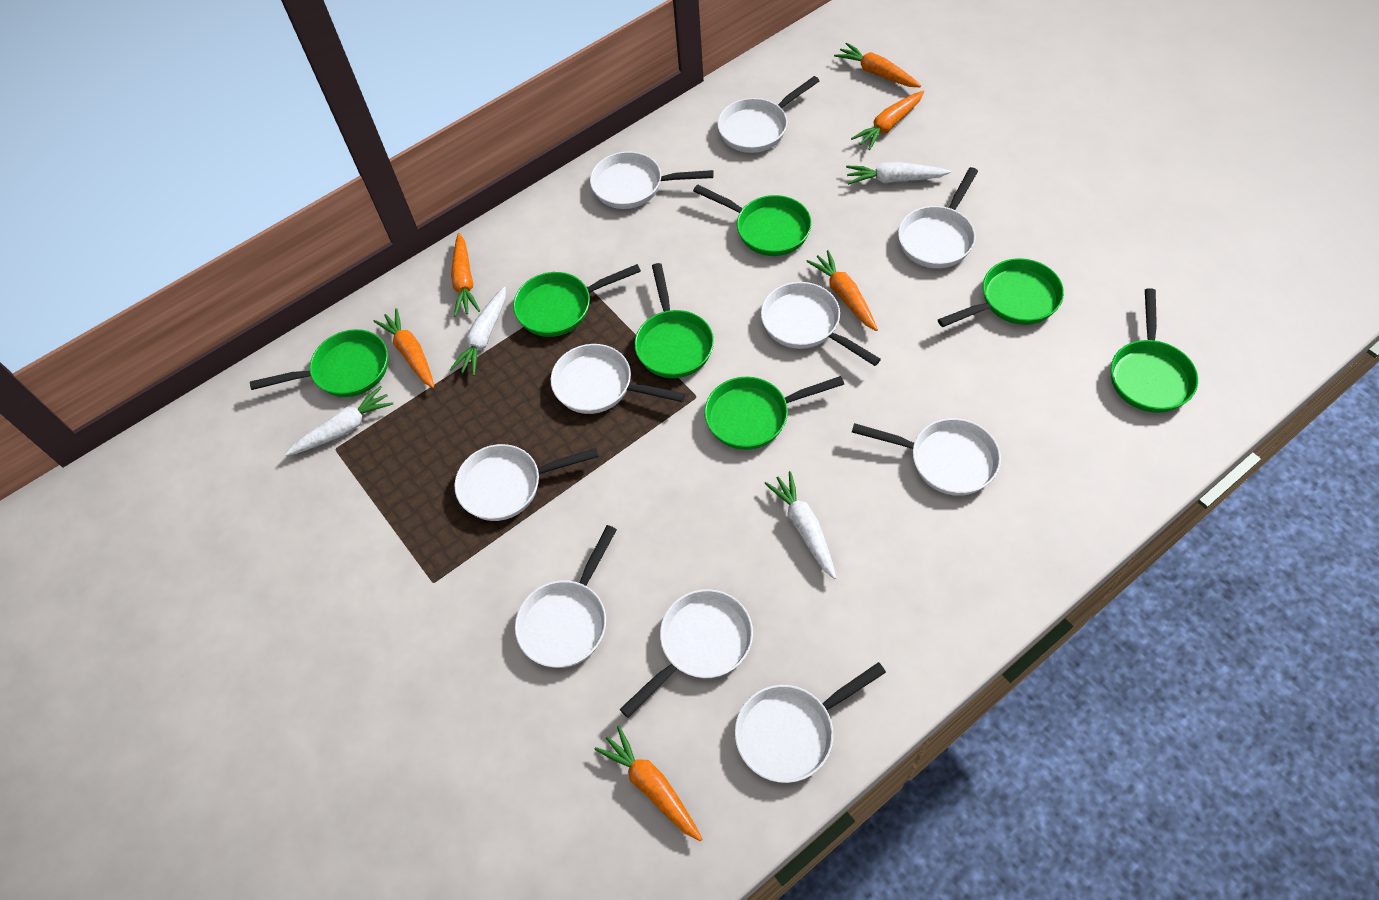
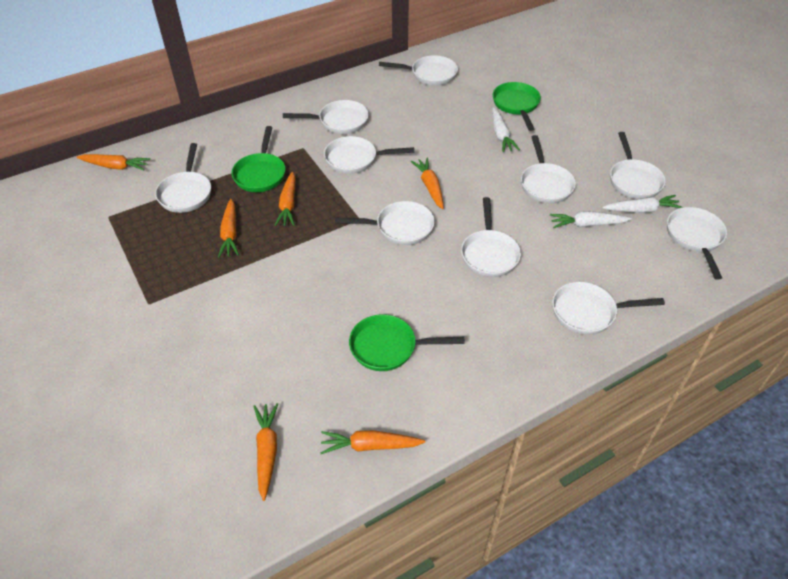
green pan: [250,329,388,397] [513,264,641,337] [634,263,714,378] [693,184,812,256] [704,376,844,450] [938,258,1064,327] [1111,288,1198,413] = 7 -> [231,126,286,192] [349,314,465,371] [493,82,541,131] = 3
white carrot: [285,386,393,456] [450,287,506,376] [764,471,836,579] [846,162,951,185] = 4 -> [492,107,520,152] [550,211,632,228] [602,195,683,213] = 3

